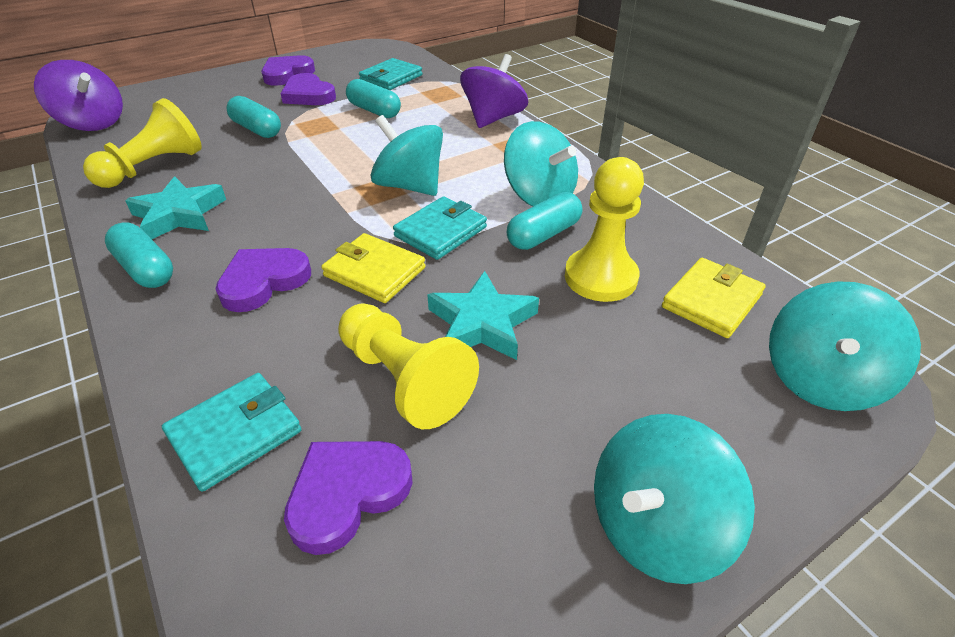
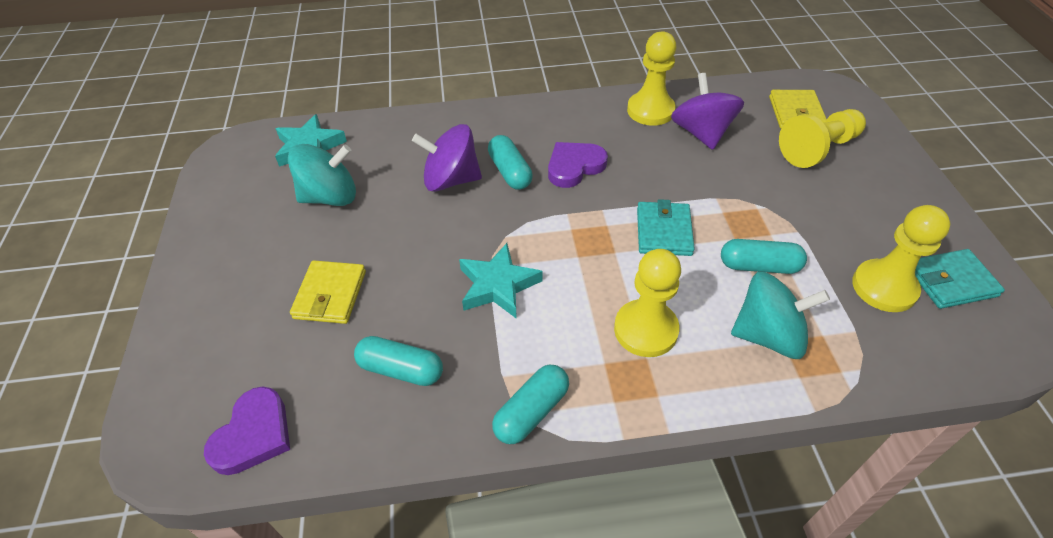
purple heart: [216,248,311,312] [261,55,315,86] [280,73,336,105] [284,441,413,555] = 4 -> [204,387,290,475] [548,142,608,188] = 2
turquoise spinning top: [371,115,443,196] [504,121,578,206] [594,414,755,584] [769,281,921,411] = 4 -> [288,144,356,206] [731,272,830,359] = 2
turquoise wallet: [162,373,301,492] [359,58,422,90] [393,196,487,260] = 3 -> [637,199,695,256] [915,249,1005,309] = 2
yellow pawn: [83,98,202,188] [338,303,479,429] [565,157,644,302] = 3 -> [614,249,681,357] [627,31,676,126] [779,109,866,168] [852,205,950,312] = 4

